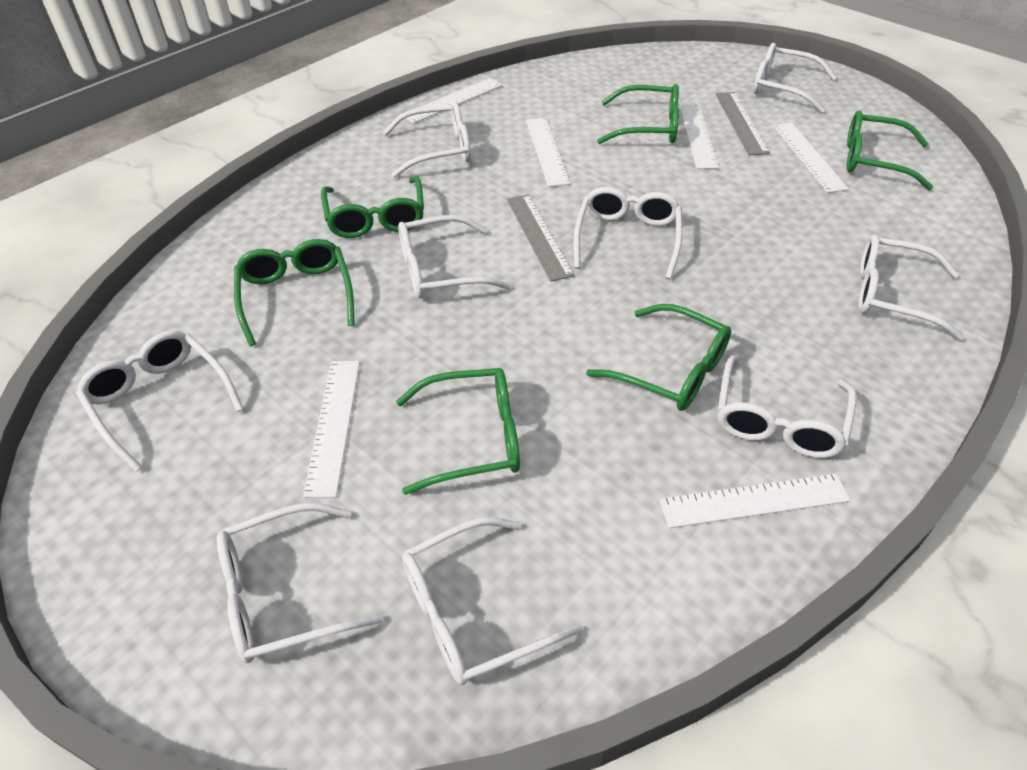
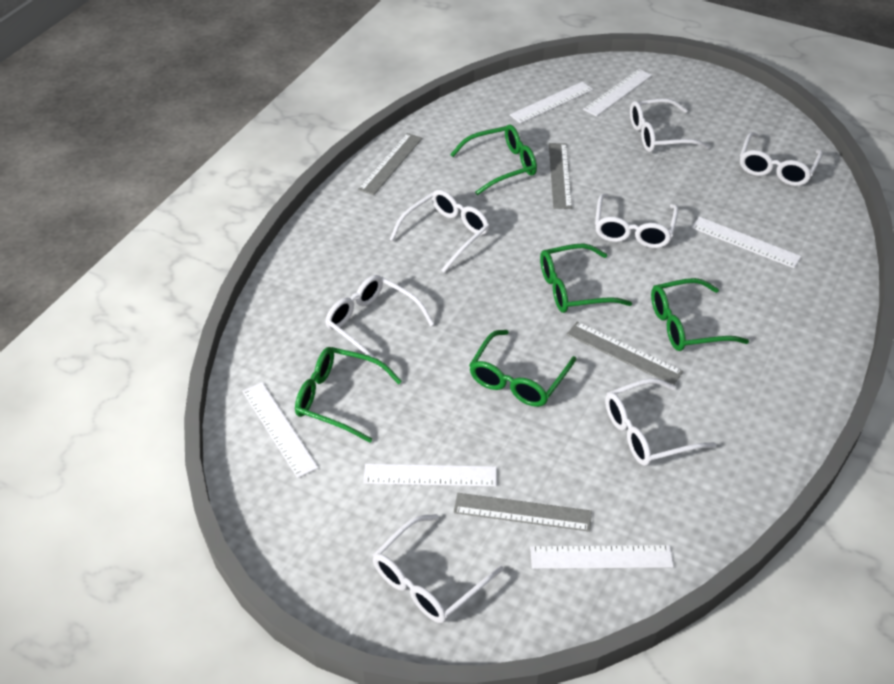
green glasses: [234,239,355,346] [321,176,424,238] [396,368,520,495] [586,304,731,411] [597,84,679,144] [846,111,933,190] = 6 -> [295,347,402,443] [450,124,537,195] [469,330,576,407] [540,243,632,313] [651,278,749,351] = 5
grey ruler: [507,194,575,282] [716,92,770,155] = 2 -> [358,133,422,195] [454,493,592,532] [549,143,572,209] [567,322,683,385] = 4
white glasses: [76,330,244,472] [217,503,384,663] [383,102,471,177] [398,215,511,299] [402,517,583,685] [573,187,682,279] [718,354,856,458] [753,43,837,113] [858,234,964,340] = 9 -> [325,275,434,369] [373,514,504,623] [390,190,489,273] [595,194,679,248] [605,378,717,466] [630,98,710,152] [740,132,823,186] = 7

